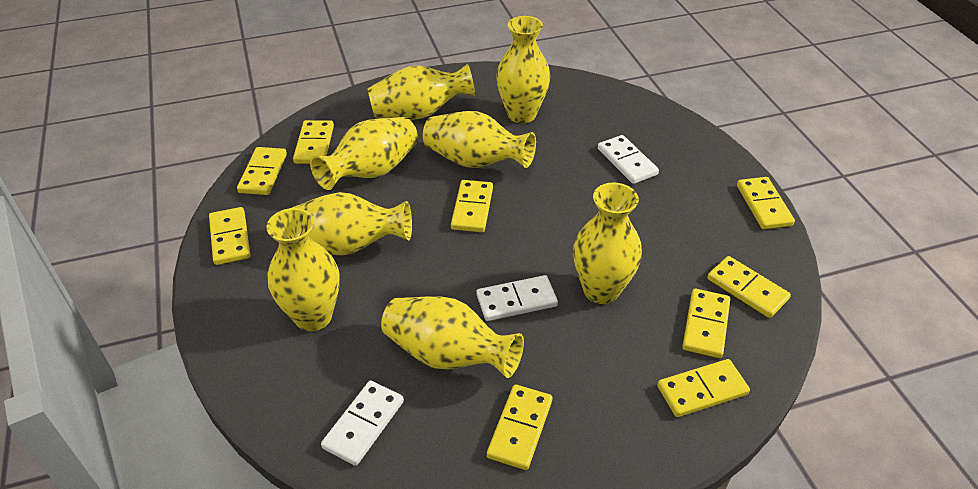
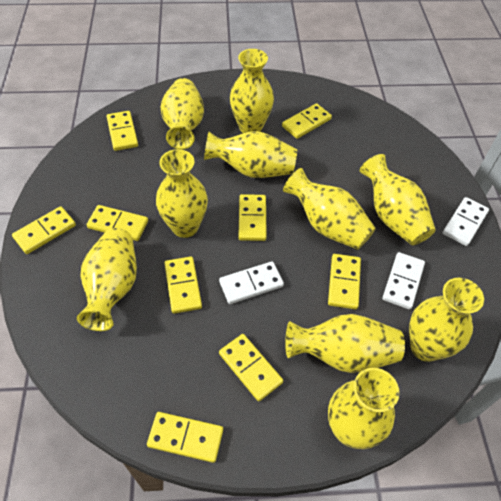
yellow vase: [266,208,340,331] [292,192,412,256] [310,117,418,190] [368,64,475,120] [381,296,524,378] [423,111,536,168] [496,16,550,123] [573,182,642,304] = 8 -> [77,228,137,331] [156,149,208,238] [161,78,204,149] [204,131,297,178] [230,49,274,133] [283,168,376,250] [285,314,405,373] [328,368,399,449] [360,154,436,245] [409,278,484,362] = 10

